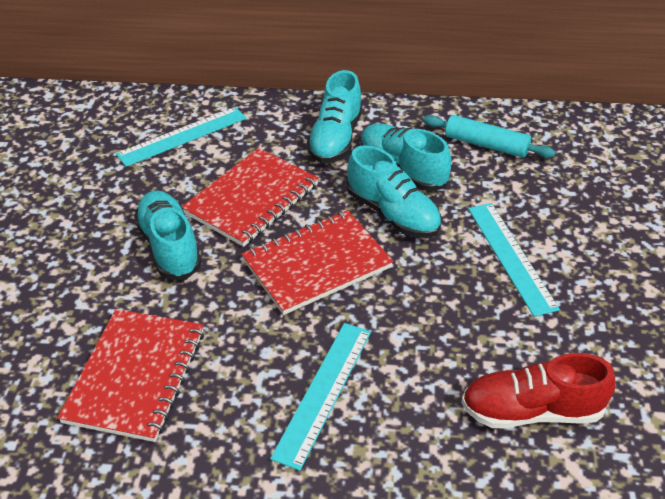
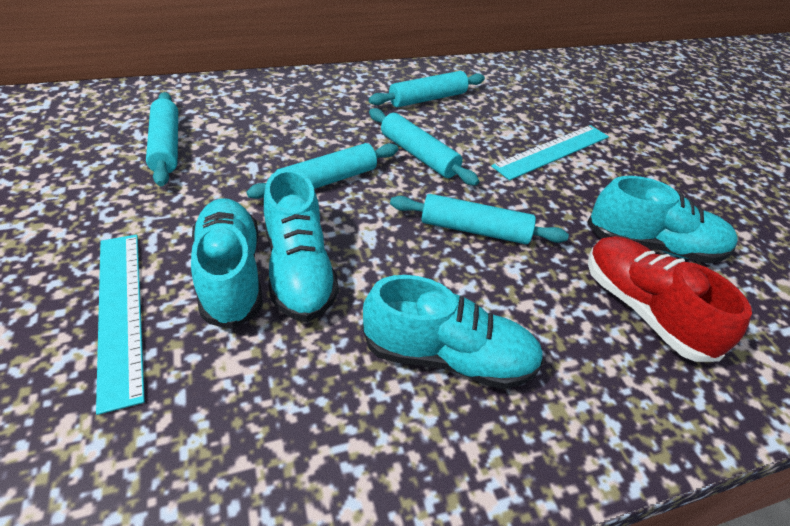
red notebook: [57,309,204,442] [182,148,319,247] [242,210,393,315] = 3 -> none = 0
turquoise rolling pin: [423,115,555,158] = 1 -> [146,92,178,186] [247,143,398,199] [369,71,485,107] [369,108,479,186] [390,194,569,244] = 5
turquoise ruler: [116,107,247,167] [270,323,371,471] [468,203,560,317] = 3 -> [96,235,145,415] [491,125,609,180] = 2

